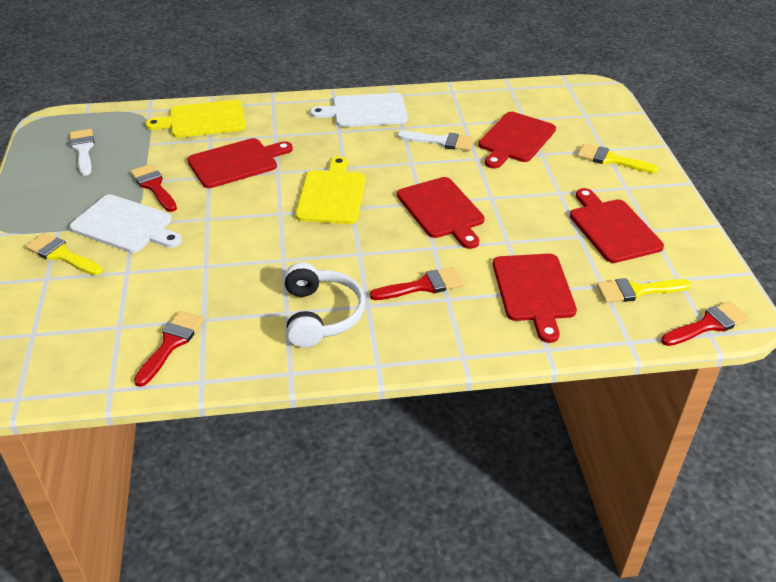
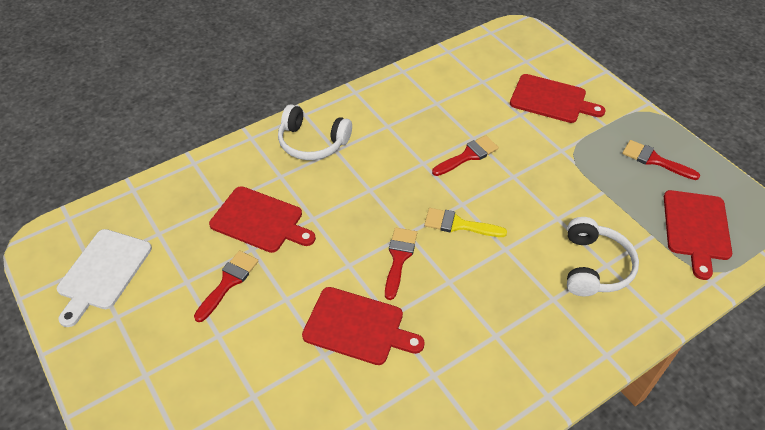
red cutting board: [187,138,293,188] [397,177,485,249] [478,112,556,168] [493,254,577,343] [570,188,664,263] = 5 -> [209,186,316,253] [302,287,425,365] [510,74,606,123] [664,190,732,280] = 4
white brush: [70,129,95,176] [397,131,474,151] = 2 -> none = 0
white cutting board: [70,194,182,253] [310,93,408,127] = 2 -> [57,229,152,327] = 1
white headphones: [284,262,365,347] = 1 -> [278,104,352,160] [567,217,639,297] = 2
yellow brush: [25,233,102,276] [577,144,658,173] [597,278,691,303] = 3 -> [424,208,507,237] = 1
yellow cutting board: [145,100,246,138] [296,156,365,224] = 2 -> none = 0

